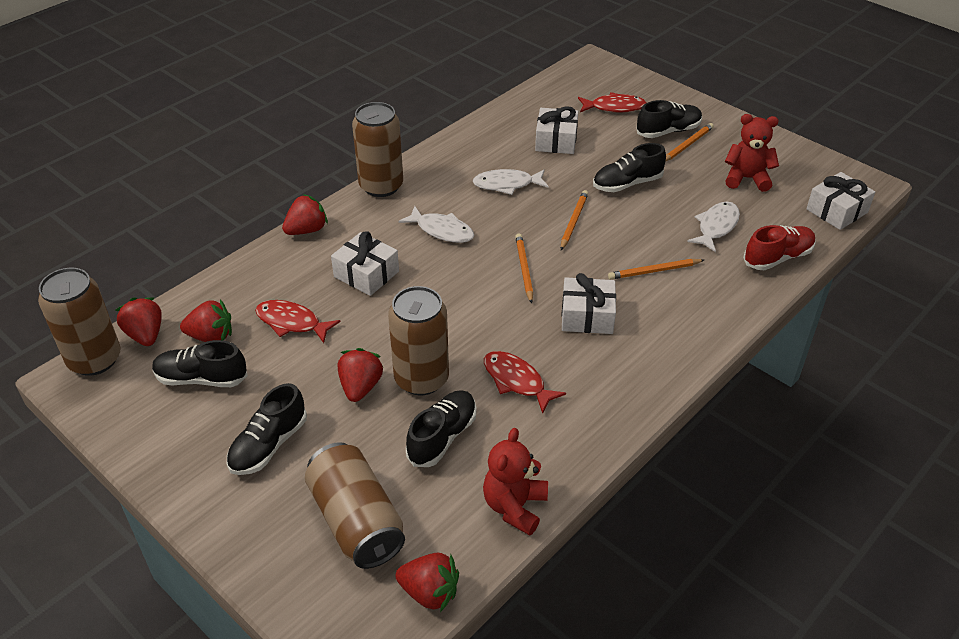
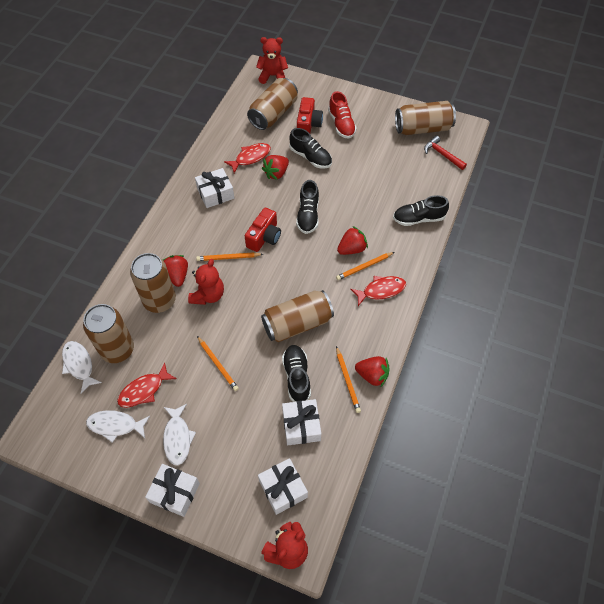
black shoe: [152,340,248,387] [227,383,307,475] [406,390,477,467] [593,143,666,192] [637,100,702,138] = 5 -> [282,345,311,402] [290,128,332,168] [296,180,319,234] [393,195,449,226] = 4
brown can: [38,268,121,376] [305,442,405,569] [352,102,403,197] [388,286,449,395] = 4 -> [83,304,134,363] [130,253,176,313] [247,78,298,130] [261,290,334,342] [395,101,456,135] = 5
red camera: none = 0 -> [245,208,281,252] [297,97,323,133] = 2
red hammer: none = 0 -> [424,136,467,170] = 1
red strawberry: [115,297,162,346] [180,299,232,342] [282,194,328,235] [338,348,383,402] [395,553,459,612] = 5 -> [163,255,188,287] [262,155,289,180] [337,226,368,255] [355,356,389,387] = 4
red teddy bear: [483,428,548,535] [725,114,779,192] = 2 -> [188,259,224,305] [256,37,288,84] [261,522,308,569] = 3

